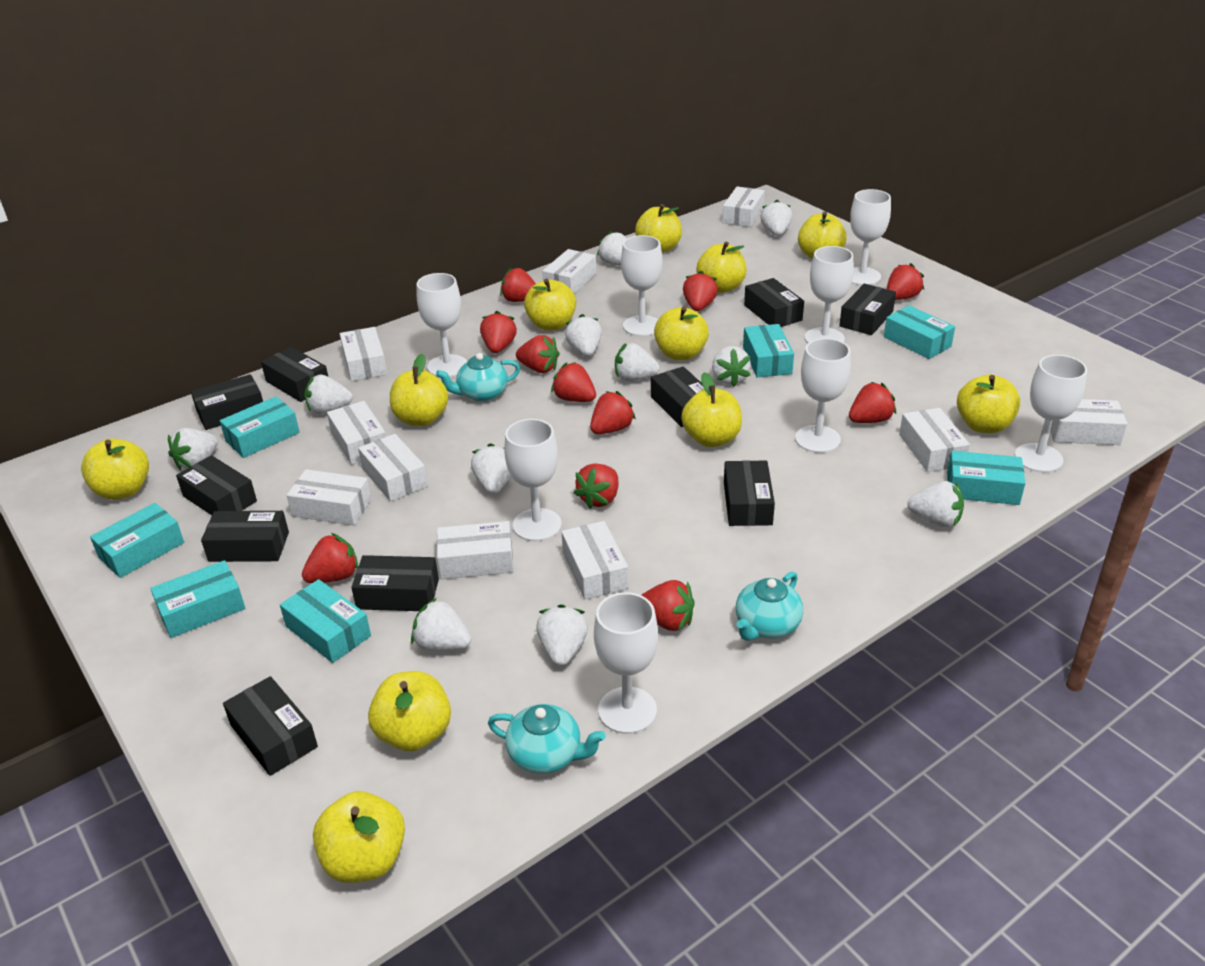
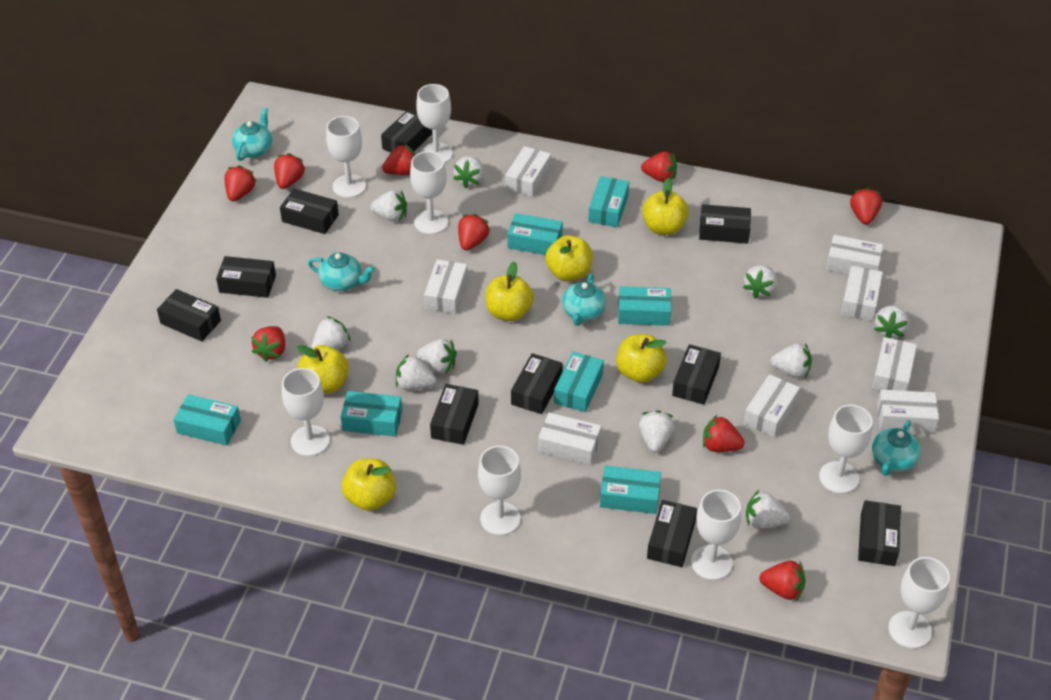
red strawberry: [302,533,359,583] [480,311,517,353] [500,267,536,302] [516,335,560,373] [551,362,596,402] [574,463,618,509] [590,391,636,434] [641,580,695,631] [683,271,718,311] [849,382,896,423] [887,263,924,300] = 11 -> [224,165,256,202] [251,326,285,362] [274,153,306,189] [382,143,416,175] [458,214,490,251] [641,151,677,182] [703,415,745,452] [759,561,806,600] [850,187,882,225] = 9
turquoise teapot: [436,353,520,402] [488,704,605,774] [736,571,803,641] = 3 -> [232,107,272,161] [308,253,375,291] [562,274,606,326] [872,420,921,476] = 4
white box: [287,469,372,526] [327,401,386,465] [340,327,387,381] [358,434,428,502] [437,521,514,579] [542,249,596,294] [562,521,629,600] [722,186,765,227] [899,408,970,472] [1050,399,1128,445] = 10 -> [424,259,468,314] [505,146,551,197] [538,413,601,465] [744,374,800,437] [826,235,883,274] [841,265,883,321] [872,337,917,391] [877,390,939,433] = 8
white strawberry: [168,428,218,470] [304,375,353,414] [411,598,471,651] [471,443,511,494] [536,604,588,666] [565,314,602,356] [597,231,627,266] [615,343,660,381] [712,346,751,387] [761,200,792,236] [907,481,964,527] = 11 -> [311,316,351,350] [370,190,407,222] [396,354,436,390] [417,339,457,374] [453,156,484,188] [639,410,675,452] [743,265,777,299] [746,490,790,529] [770,343,812,378] [874,305,909,338] = 10
yellow apple: [81,438,149,500] [313,791,405,883] [368,671,451,751] [390,354,448,426] [524,279,576,331] [635,204,682,252] [654,307,709,360] [681,372,742,447] [696,242,746,293] [798,212,847,259] [957,374,1020,433] = 11 -> [297,345,348,394] [341,458,396,511] [485,262,534,321] [545,235,593,282] [616,334,667,383] [642,178,689,235] = 6

